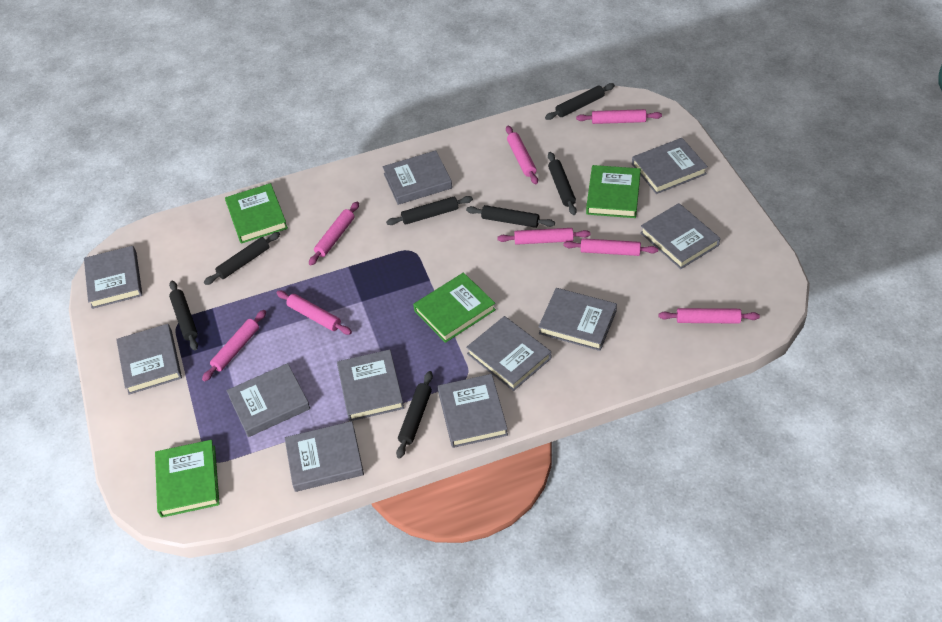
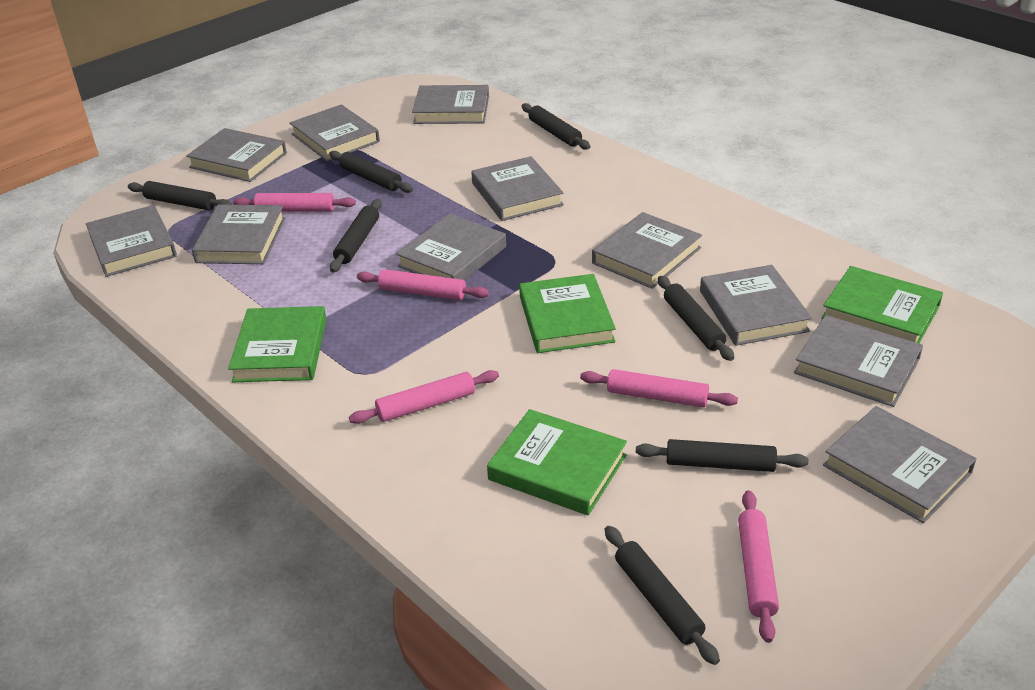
pink rolling pin: [202,310,266,382] [276,291,352,335] [309,202,359,266] [497,228,591,245] [506,126,538,184] [563,238,658,256] [576,109,662,124] [658,308,760,324] = 8 -> [233,193,356,212] [349,370,499,424] [357,269,489,300] [580,369,738,408] [738,490,779,643] = 5

